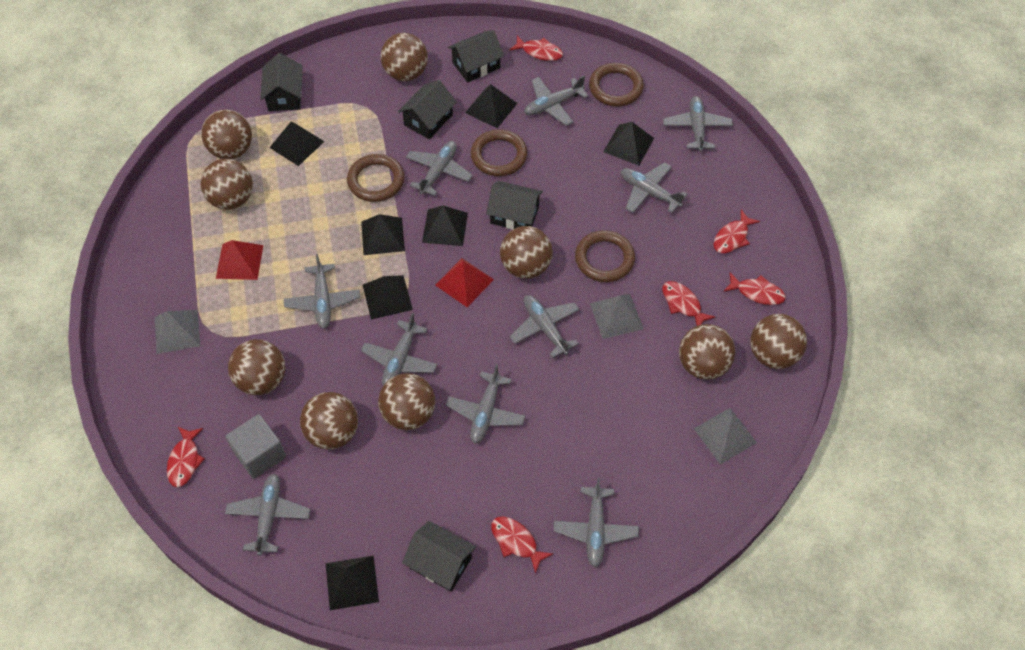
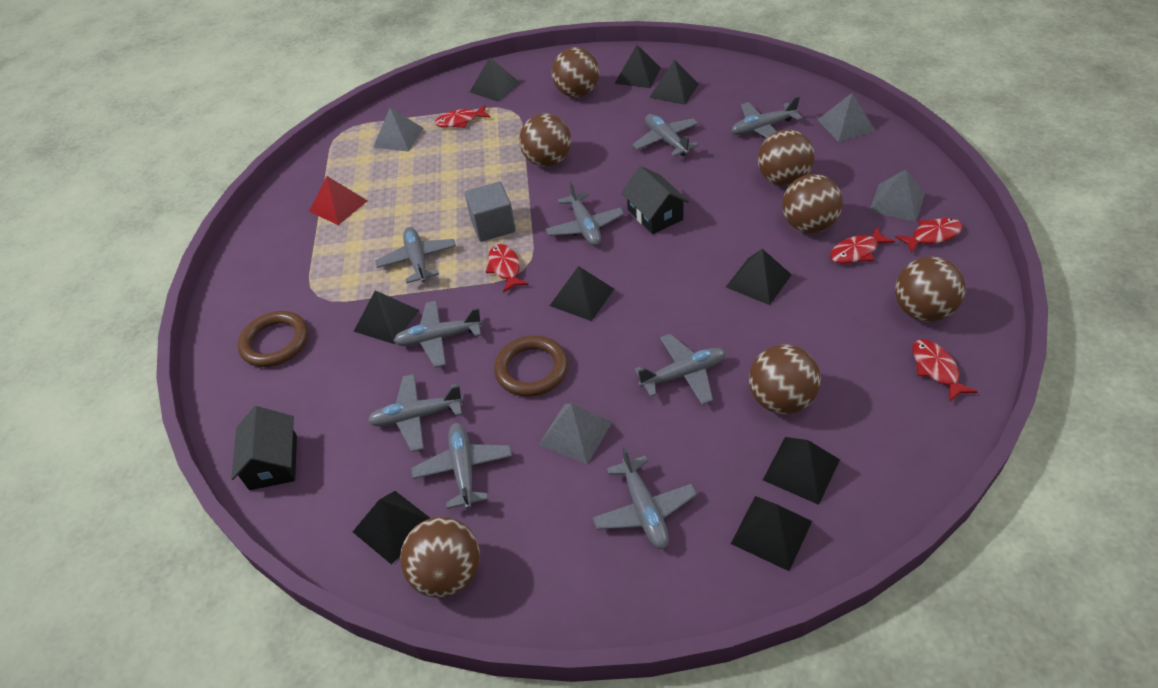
black house: [260,53,303,111] [398,80,457,139] [402,521,476,592] [448,30,504,82] [486,181,543,230] = 5 -> [231,406,297,490] [621,166,689,234] = 2
black pyramid: [270,121,325,166] [326,555,379,610] [361,214,405,255] [363,275,413,320] [422,206,468,246] [465,84,518,128] [603,122,654,166] = 7 -> [353,491,430,565] [354,290,419,344] [470,57,520,102] [550,266,614,321] [615,45,661,88] [649,59,699,105] [726,249,792,305] [731,496,812,571] [763,437,840,505] = 9
brown ball: [201,109,252,159] [201,159,253,210] [228,339,285,395] [300,392,358,449] [378,373,435,430] [381,33,428,81] [500,226,553,279] [679,324,735,380] [750,314,807,369] = 9 -> [400,517,480,598] [519,113,571,167] [552,47,599,97] [749,344,821,414] [758,130,815,186] [782,174,843,233] [895,256,966,322] = 7
brown ring: [347,154,405,202] [471,130,527,176] [575,230,635,282] [589,63,644,106] = 4 -> [237,311,308,367] [494,336,568,397] = 2
grey plane: [225,474,310,556] [284,254,360,328] [361,313,437,386] [406,141,473,196] [446,364,525,444] [509,295,580,358] [524,76,588,126] [553,478,639,567] [621,162,687,213] [663,96,733,152] = 10 -> [368,374,464,452] [375,227,456,283] [394,300,483,368] [412,423,512,509] [546,181,624,246] [592,447,697,549] [632,114,699,156] [634,334,726,405] [731,96,803,138] = 9
grey pyramid: [155,310,200,354] [590,294,644,339] [694,408,757,464] = 3 -> [373,108,424,152] [539,404,612,464] [817,93,875,142] [869,169,925,222] = 4
red fish: [167,427,205,487] [491,516,553,573] [510,36,563,61] [662,281,715,326] [713,210,760,253] [723,273,786,305] = 6 -> [435,105,491,128] [486,244,528,293] [830,227,895,264] [895,218,963,253] [912,339,978,402] = 5
red pyramid: [216,240,263,280] [435,258,494,307] = 2 -> [309,176,368,225] = 1

